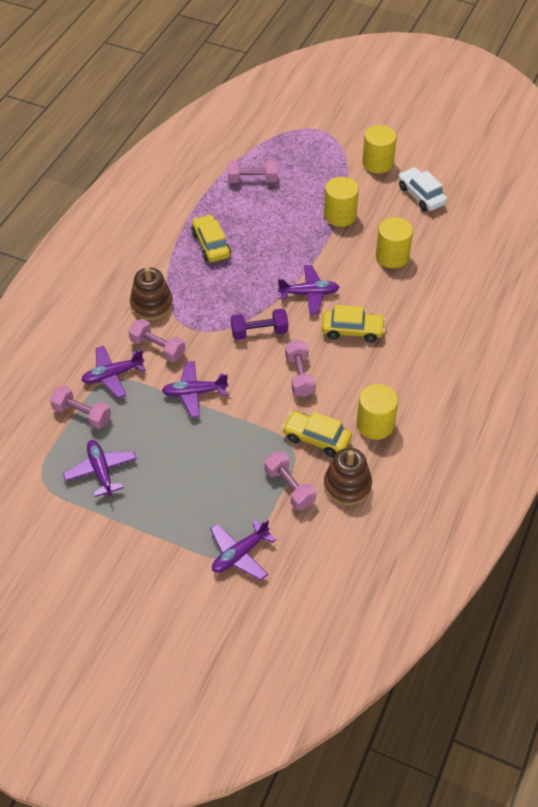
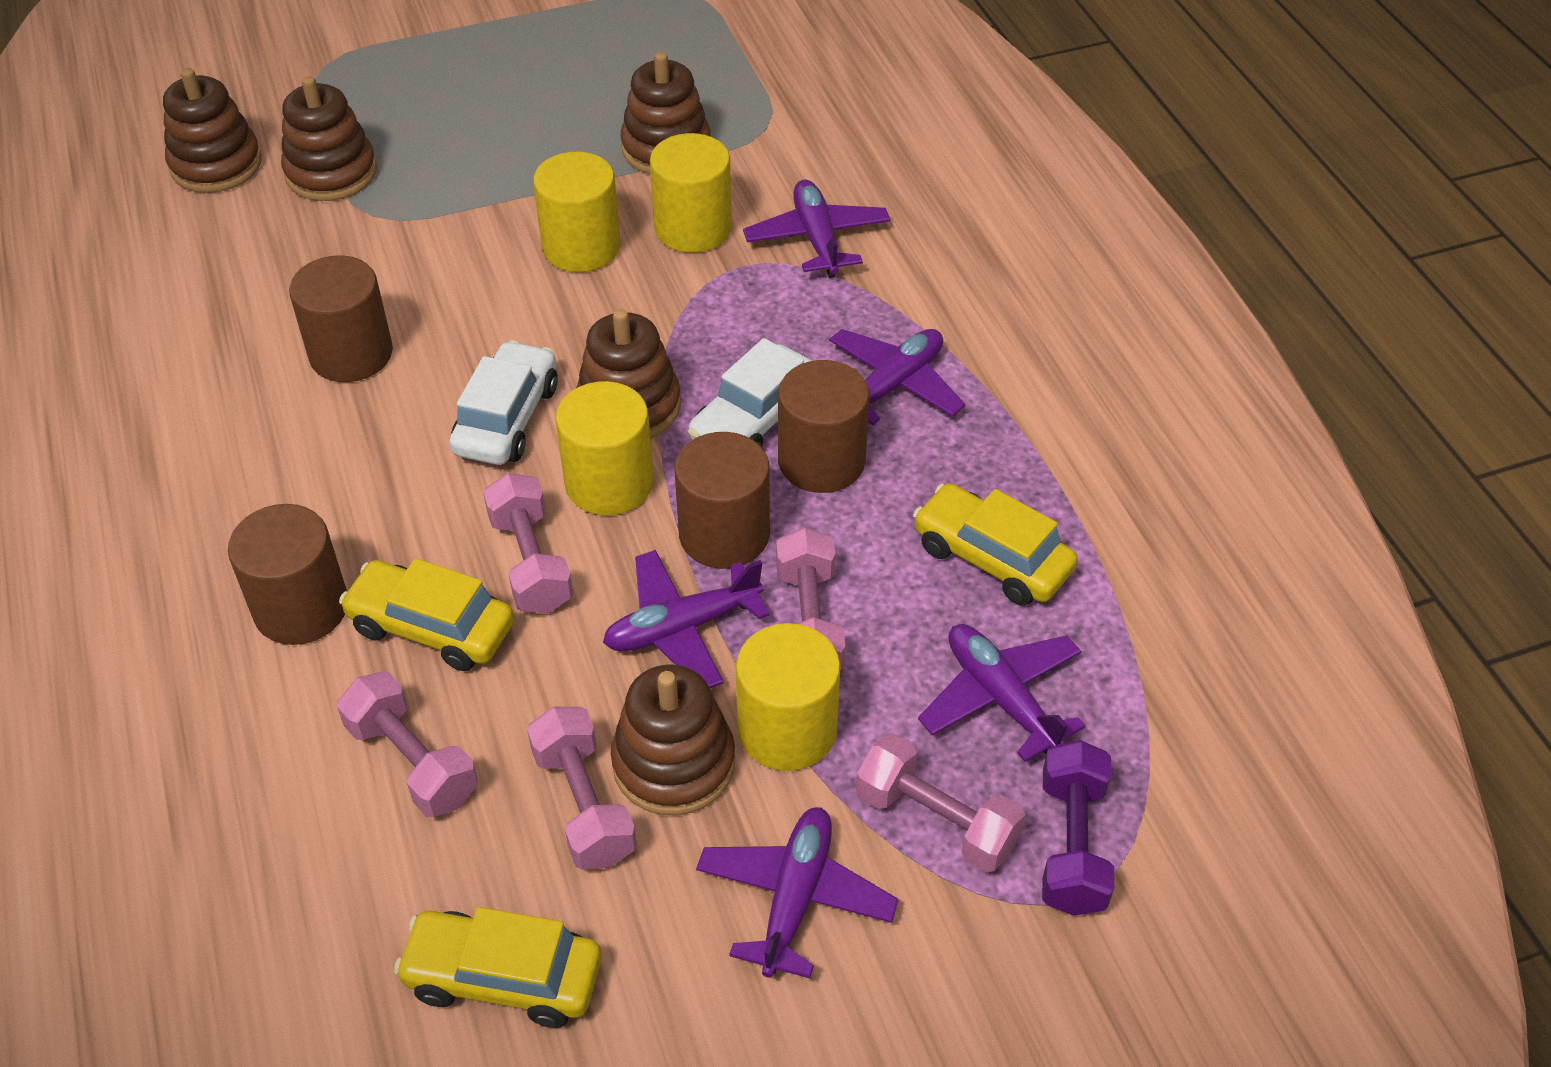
brown cylinder: none = 0 -> [228,504,347,645] [289,256,393,382] [675,432,770,569] [778,360,870,493] = 4
brown stacking toy: [130,267,173,320] [324,448,372,506] = 2 -> [163,68,262,193] [281,76,377,201] [576,309,681,439] [611,664,735,815] [620,52,711,174] = 5
white car: [399,167,447,211] = 1 -> [450,340,558,465] [688,338,812,448] = 2

